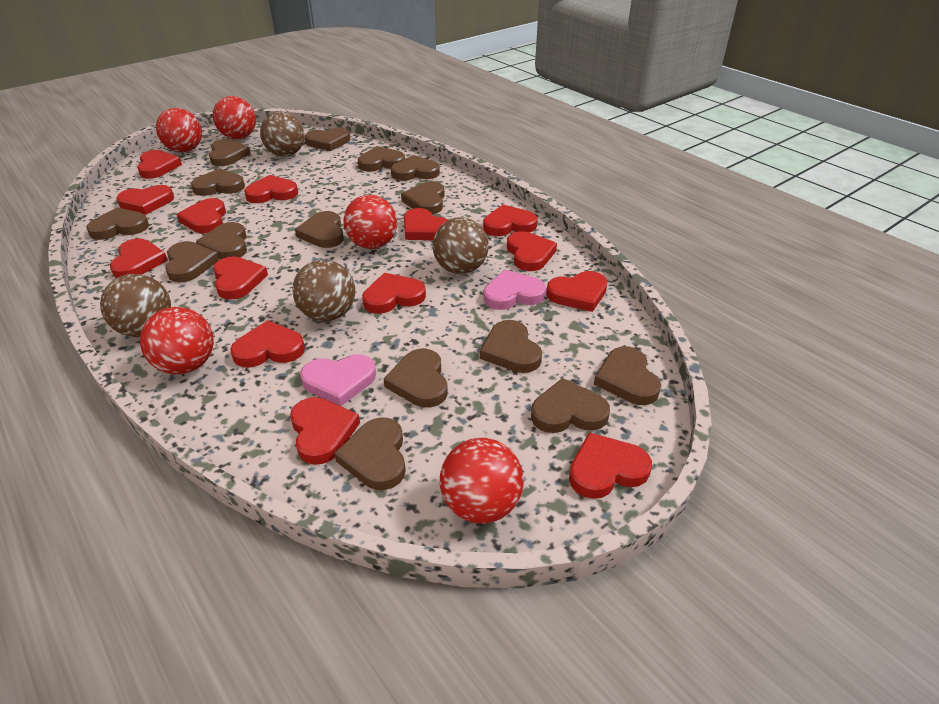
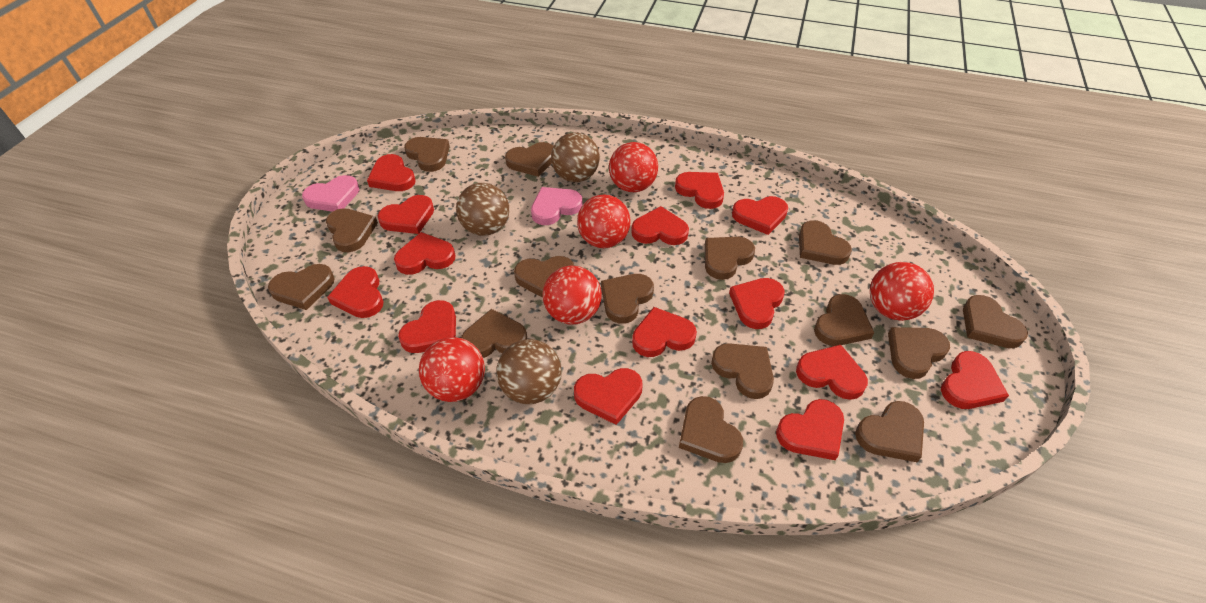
brown ball: [100,274,171,337] [260,112,304,157] [292,260,355,321] [433,217,489,274] = 4 -> [456,183,509,236] [497,339,562,404] [551,133,600,182] = 3

